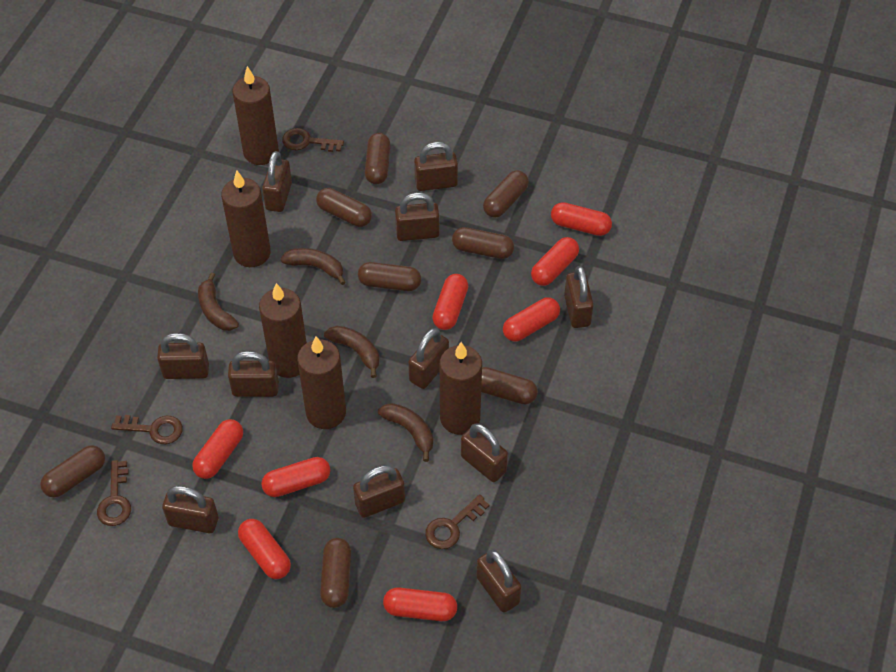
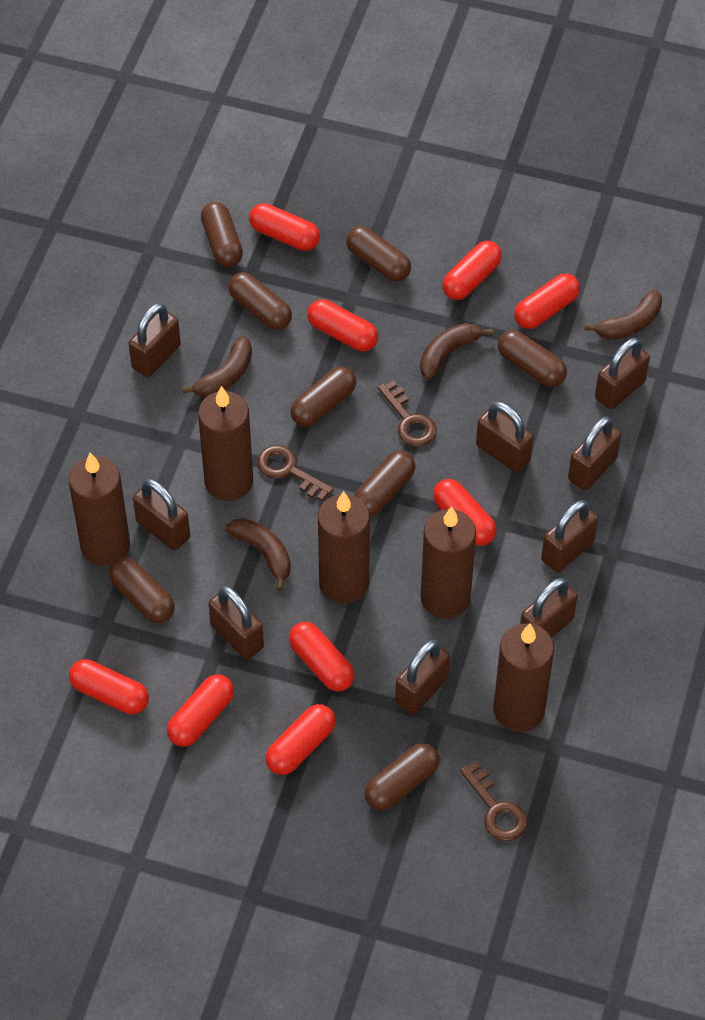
brown key: [97,460,131,526] [111,415,183,444] [282,128,344,152] [425,494,489,549] = 4 -> [257,445,334,501] [378,380,437,447] [460,761,527,841] = 3
brown padlock: [157,333,209,379] [162,486,218,533] [228,351,279,397] [262,151,292,212] [353,465,405,518] [395,192,440,241] [408,328,449,389] [414,142,458,191] [461,423,508,482] [476,550,522,613] [564,266,594,328] = 11 -> [129,303,181,377] [133,479,190,550] [208,586,264,660] [395,640,450,714] [476,402,534,473] [520,578,577,638] [541,500,598,573] [568,417,621,490] [595,338,650,410] = 9
red capsule: [192,419,243,479] [238,519,291,579] [261,457,330,497] [383,587,457,621] [432,274,468,330] [503,297,560,342] [531,237,579,286] [551,202,612,236] = 8 -> [69,659,149,714] [167,675,234,747] [249,203,320,251] [266,704,336,775] [289,622,355,691] [307,299,378,351] [433,479,497,546] [442,241,502,300] [514,274,580,329] = 9

